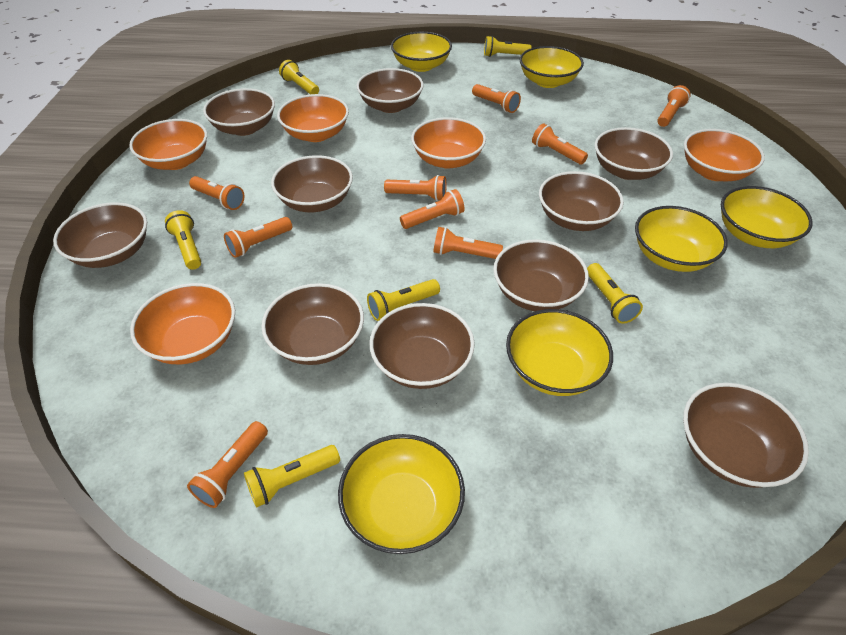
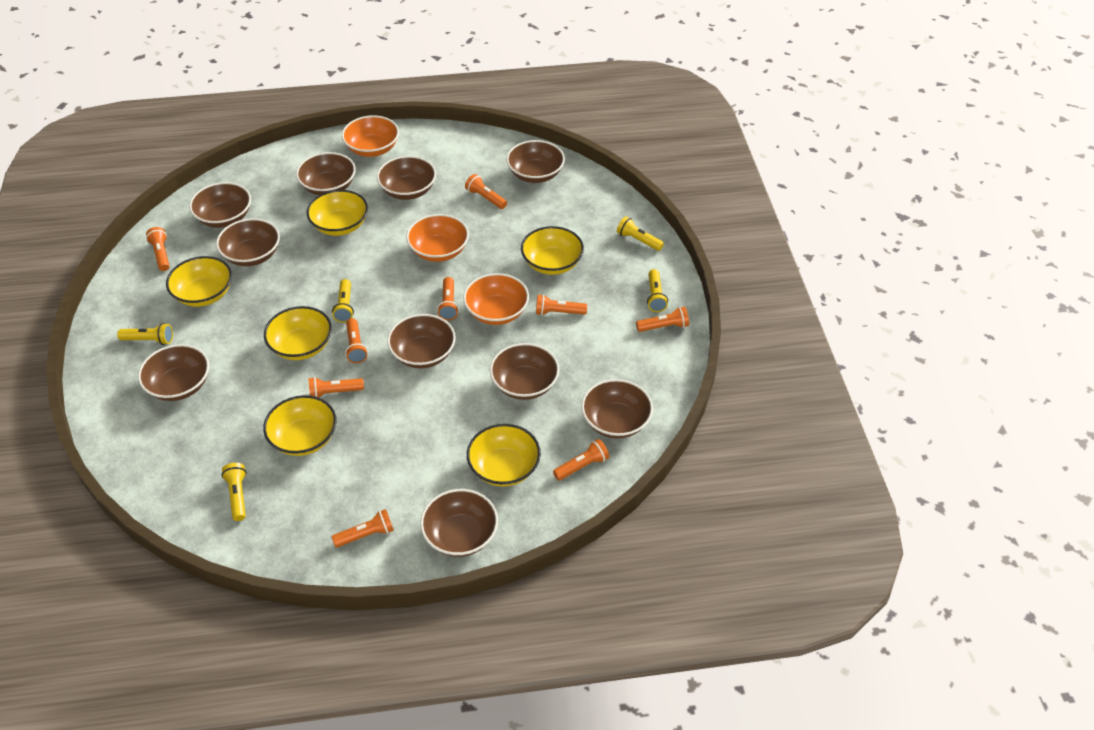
orange bowl: [129,119,207,170] [130,283,235,364] [277,94,349,142] [411,117,486,169] [684,129,765,181] = 5 -> [342,115,399,157] [406,214,469,262] [463,273,529,325] = 3
yellow flashlight: [165,210,201,270] [244,445,340,508] [279,60,319,94] [367,279,440,321] [484,36,532,57] [587,263,643,324] = 6 -> [117,323,173,345] [221,463,246,521] [332,279,354,323] [617,216,664,251] [647,269,668,312] = 5

